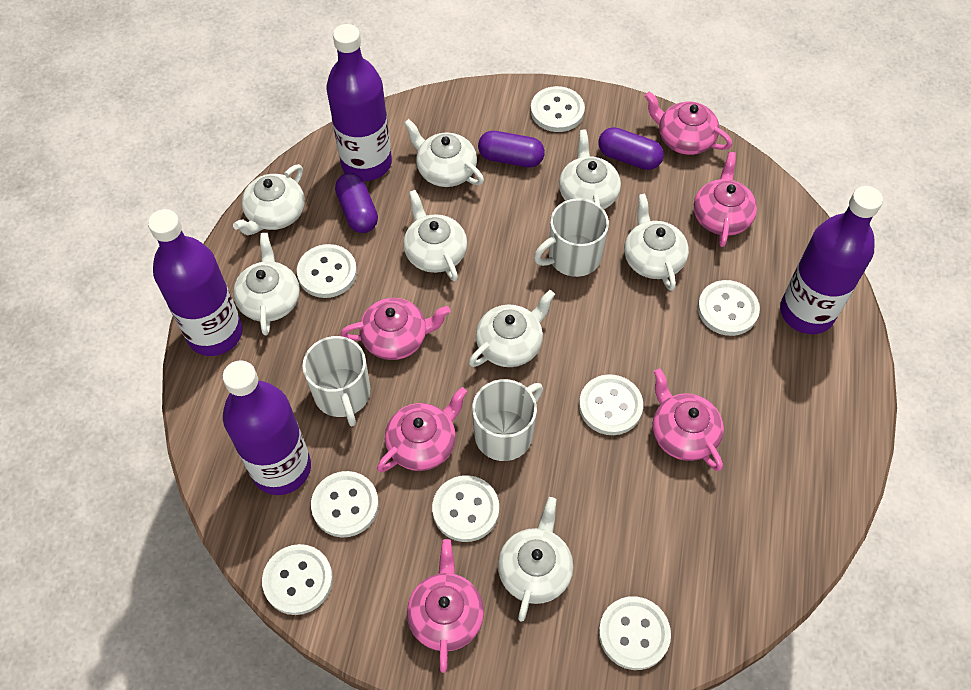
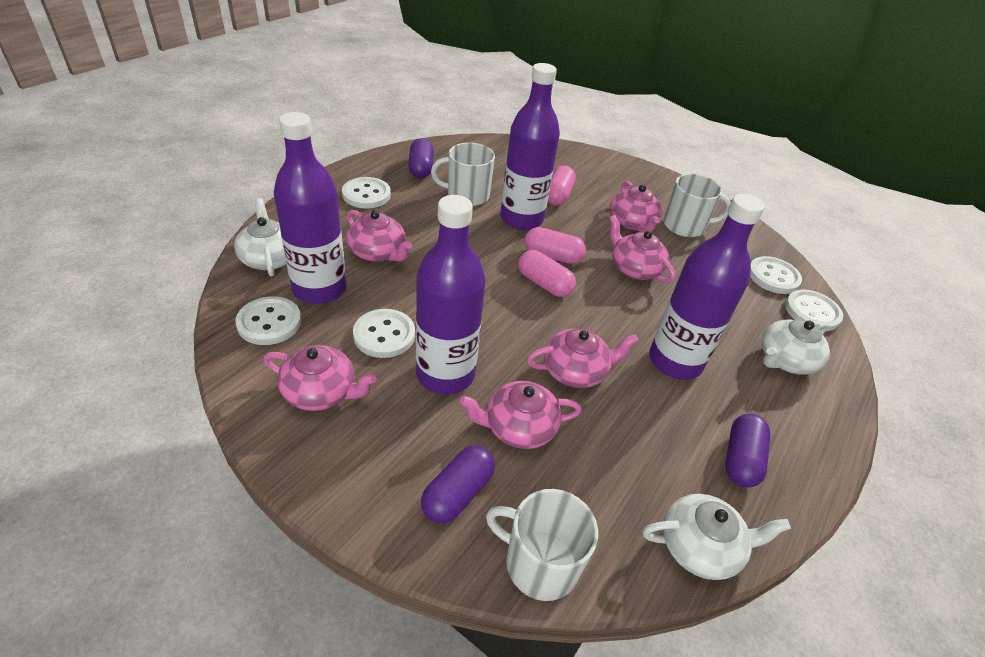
pink capsule: none = 0 -> [518,250,576,297] [524,227,586,264] [548,166,576,206] = 3
white button: [262,544,333,615] [297,244,357,298] [311,471,379,538] [432,475,499,542] [531,86,585,132] [579,374,643,435] [599,596,671,670] [698,280,760,336] = 8 -> [235,296,301,345] [342,177,391,209] [353,309,415,358] [750,256,802,294] [785,290,843,331] = 5
white teapot: [233,164,305,235] [233,233,300,335] [403,190,467,282] [404,119,484,187] [469,290,555,367] [498,497,573,622] [559,129,621,209] [624,194,689,291] = 8 -> [234,198,286,277] [642,494,791,580] [761,319,830,375] = 3

